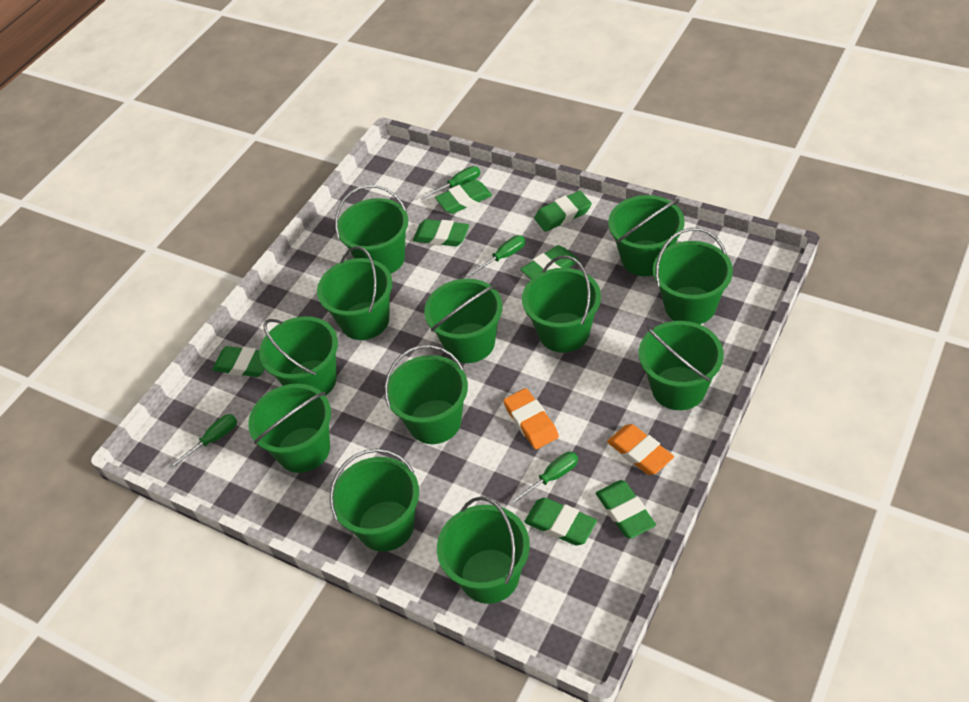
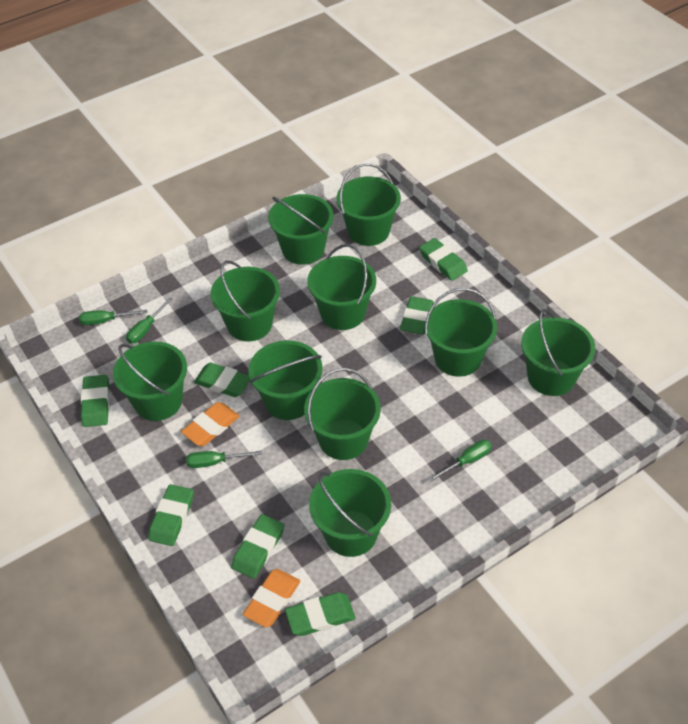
green bucket: [248,384,331,473] [259,316,338,396] [317,246,393,340] [330,449,419,552] [335,185,408,274] [385,345,468,444] [424,279,502,363] [437,497,530,604] [522,256,601,353] [608,195,685,276] [639,321,724,410] [653,228,733,324] = 12 -> [113,342,187,421] [211,261,280,342] [248,340,323,420] [268,194,334,265] [304,368,381,460] [307,244,376,330] [309,469,391,557] [337,163,401,246] [425,288,497,377] [521,309,595,396] = 10

